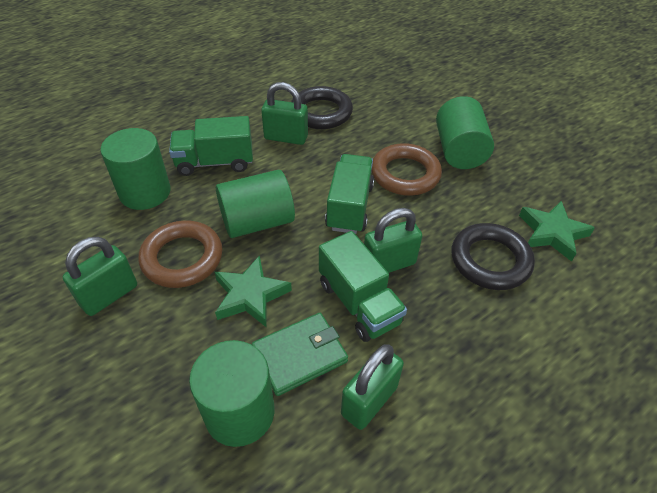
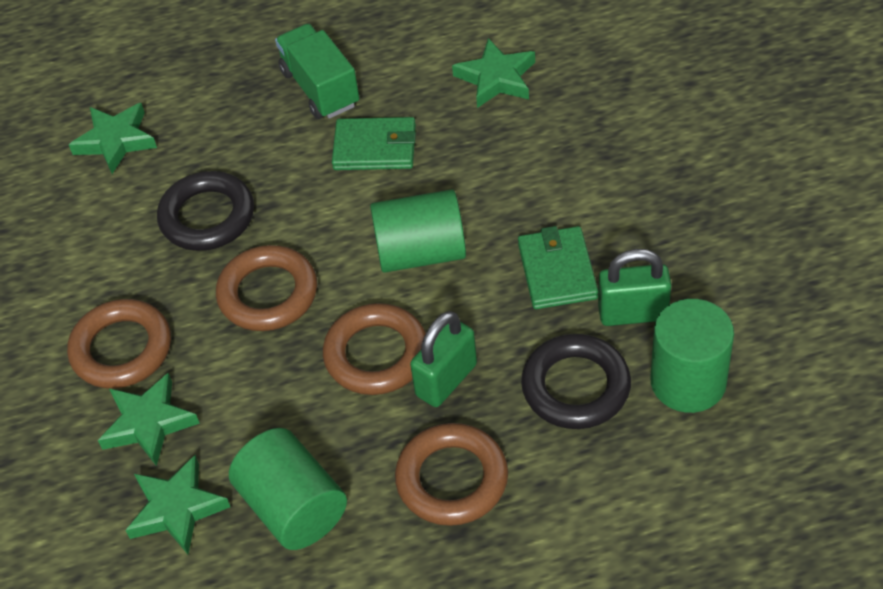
brown ring: [138,221,222,288] [372,143,442,196] = 2 -> [67,299,171,389] [216,245,317,331] [323,303,426,395] [395,423,508,526] = 4
green cylinder: [100,128,171,210] [189,340,274,447] [216,170,295,238] [436,96,494,169] = 4 -> [229,428,347,550] [370,189,466,273] [650,299,734,413] = 3
green padlock: [63,237,137,316] [261,82,308,145] [341,344,404,430] [364,208,422,273] = 4 -> [410,311,477,407] [598,249,671,326] = 2
green star: [215,255,292,327] [519,201,595,262] = 2 -> [69,103,157,174] [98,373,200,466] [125,455,230,554] [452,38,535,108] = 4
green truck: [169,116,253,176] [319,231,407,342] [325,154,374,234] = 3 -> [275,24,359,119] = 1
green wallet: [252,313,348,396] = 1 -> [332,117,416,170] [518,226,598,309] = 2

